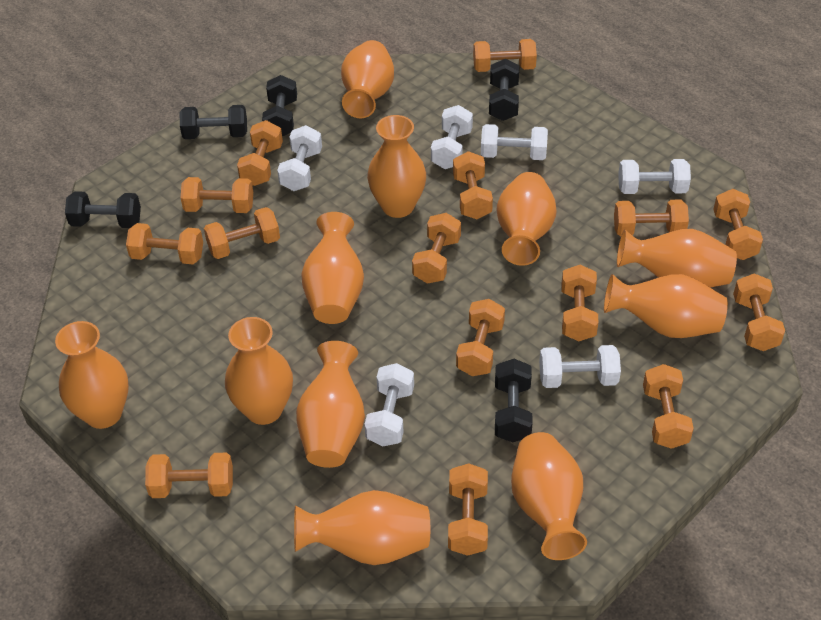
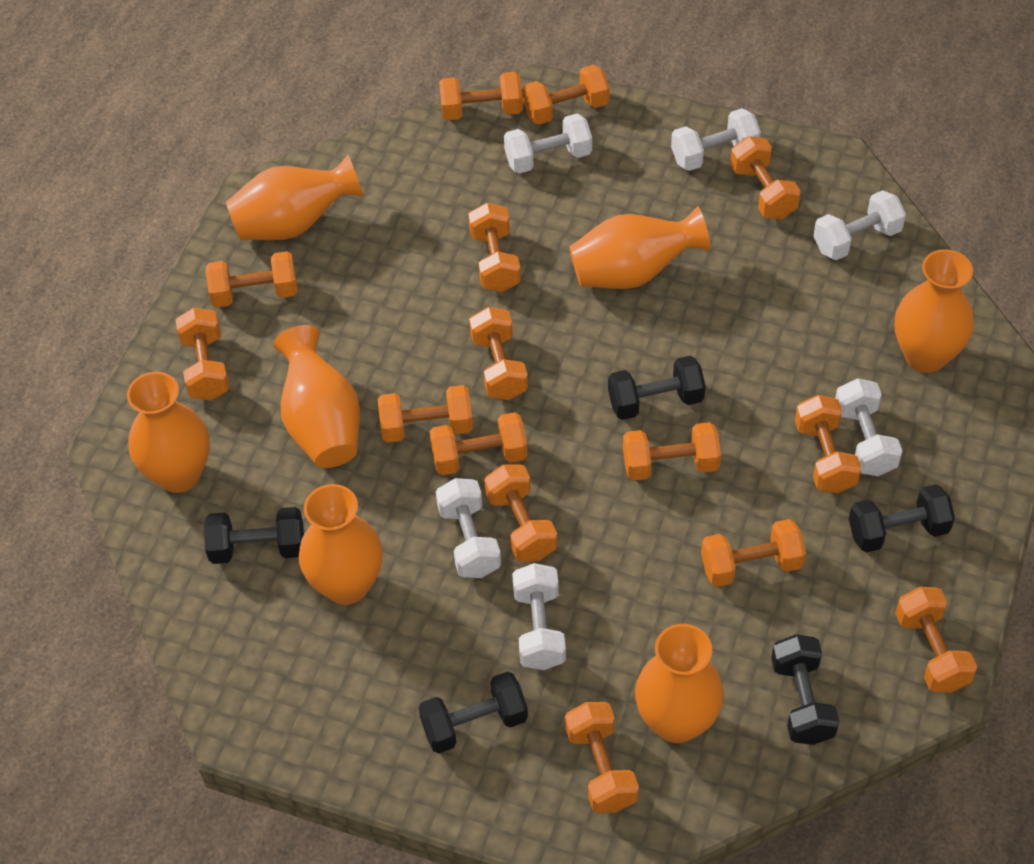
orange vase: [55,321,129,429] [225,317,293,425] [294,490,430,565] [296,341,365,468] [301,212,364,324] [341,40,394,118] [367,115,426,218] [497,172,556,266] [511,432,587,560] [604,274,728,338] [617,229,737,288] = 11 -> [127,372,210,493] [226,155,364,240] [273,325,360,468] [299,484,383,605] [569,206,711,289] [635,624,724,743] [895,249,974,373] = 7

